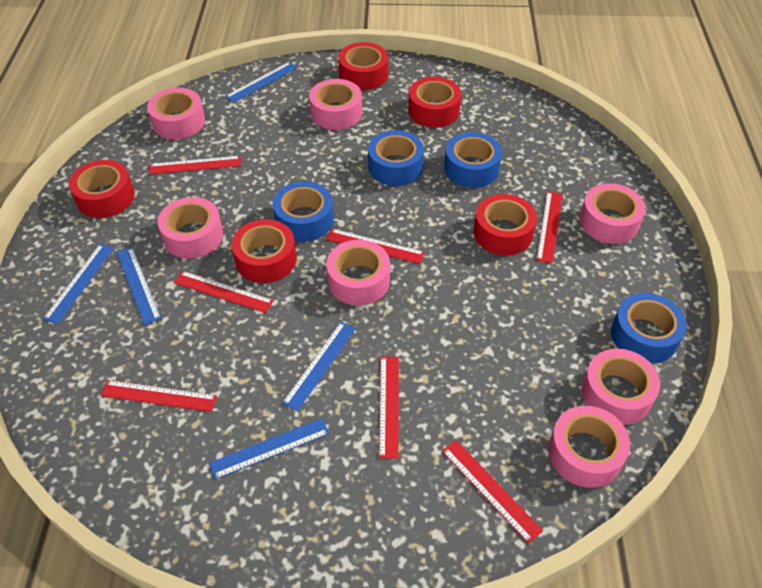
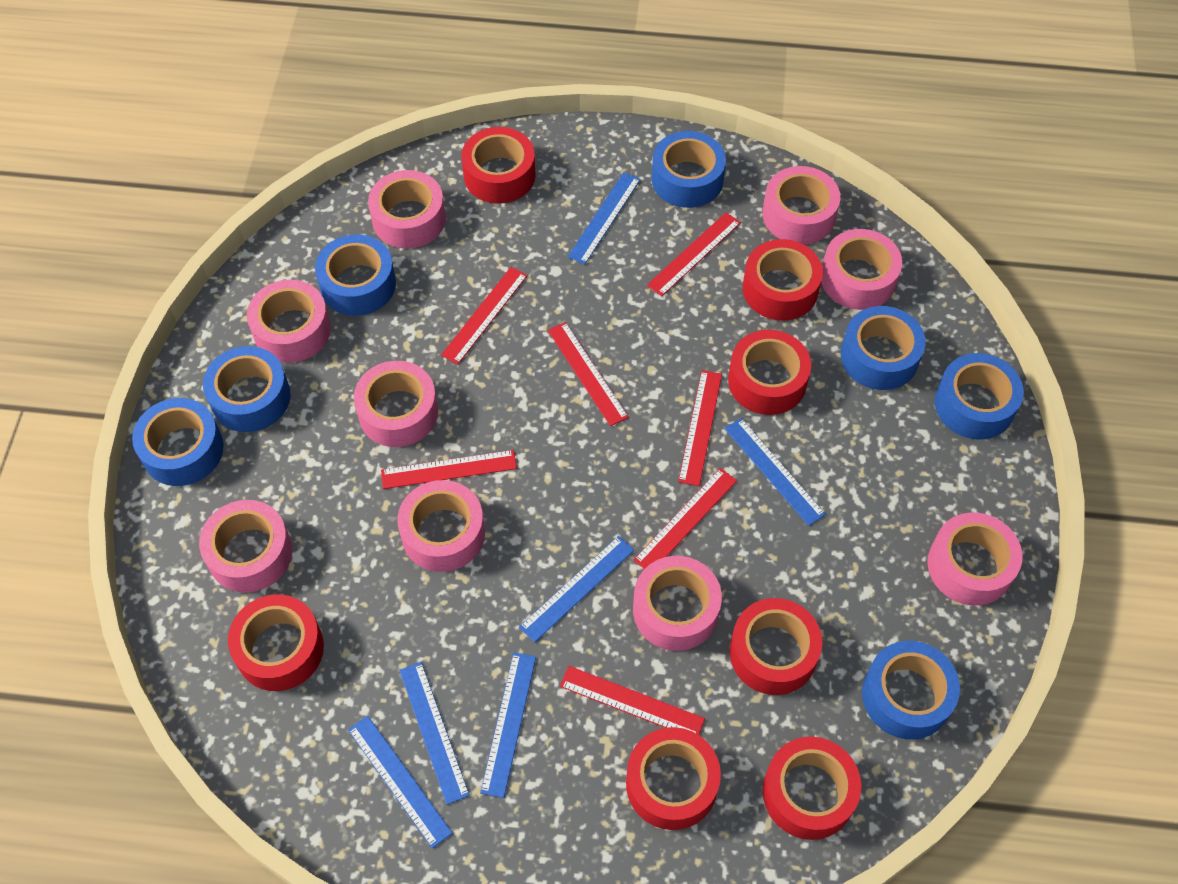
blue ruler: [43,244,114,324] [117,247,161,325] [209,418,329,480] [225,62,298,103] [282,322,356,411] = 5 -> [348,715,452,848] [399,662,470,805] [480,652,536,798] [519,536,634,643] [568,172,641,264] [725,418,826,526] = 6
blue tape: [273,181,334,242] [368,130,424,186] [444,132,502,188] [611,293,687,364] = 4 -> [132,398,224,486] [203,346,290,432] [315,235,396,316] [652,131,726,208] [841,306,926,390] [862,641,960,740] [935,353,1024,439] = 7
pink tape: [147,88,205,139] [158,197,223,259] [309,79,362,130] [326,240,390,305] [548,406,630,488] [580,183,646,244] [581,349,660,425] = 7 -> [199,500,292,592] [247,280,331,363] [354,361,438,447] [368,170,446,249] [397,480,485,572] [633,556,722,651] [763,166,840,244] [821,229,902,310] [927,513,1023,606] = 9
red tape: [69,160,135,218] [231,219,296,283] [338,42,388,90] [408,77,461,127] [474,194,537,255] = 5 -> [228,594,324,691] [462,127,536,204] [626,727,721,830] [728,330,811,415] [730,598,822,695] [743,239,823,321] [763,737,861,840] = 7

